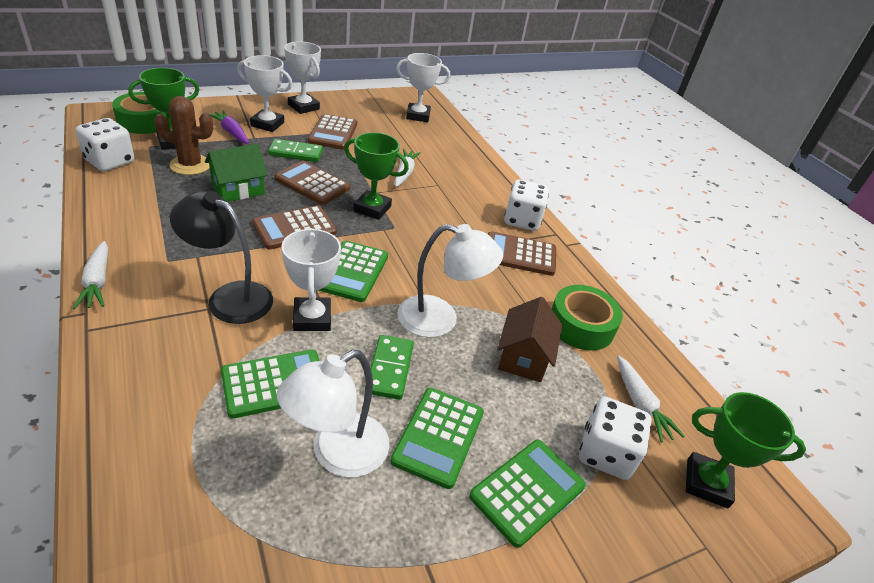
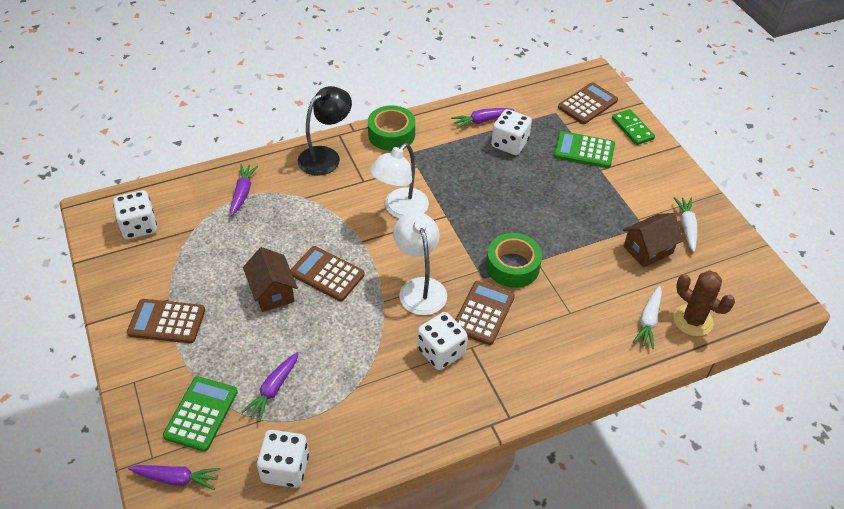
brown house: [497,297,562,382] = 1 -> [243,247,298,312] [623,213,684,268] = 2
green calculator: [221,349,319,419] [318,241,388,302] [390,388,484,489] [469,440,586,548] = 4 -> [163,376,238,452] [554,131,615,168] = 2
green domino: [268,139,323,162] [365,335,414,400] = 2 -> [612,109,655,145] = 1
green house: [205,144,268,202] = 1 -> none = 0
green trophy: [128,68,200,150] [344,132,409,220] [686,392,806,508] = 3 -> none = 0
purple carrot: [209,110,248,144] = 1 -> [128,465,220,490] [230,164,258,216] [242,352,299,422] [451,108,514,129] = 4
white carrot: [73,241,108,309] [394,149,421,187] [617,355,685,442] = 3 -> [633,286,662,349] [674,197,697,252] = 2
white dice: [75,118,135,171] [504,179,549,231] [579,397,652,480] = 3 -> [113,190,157,239] [257,430,309,488] [417,312,467,370] [491,109,532,155] = 4
white trophy: [237,55,293,132] [281,228,341,331] [284,41,321,114] [396,53,450,122] = 4 -> none = 0

